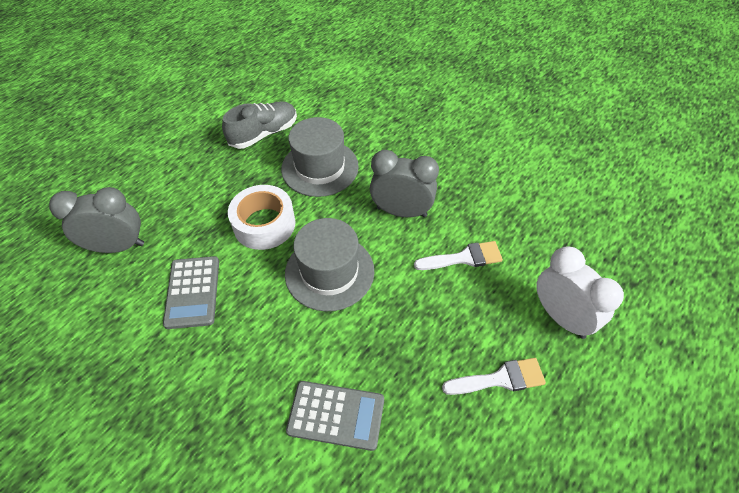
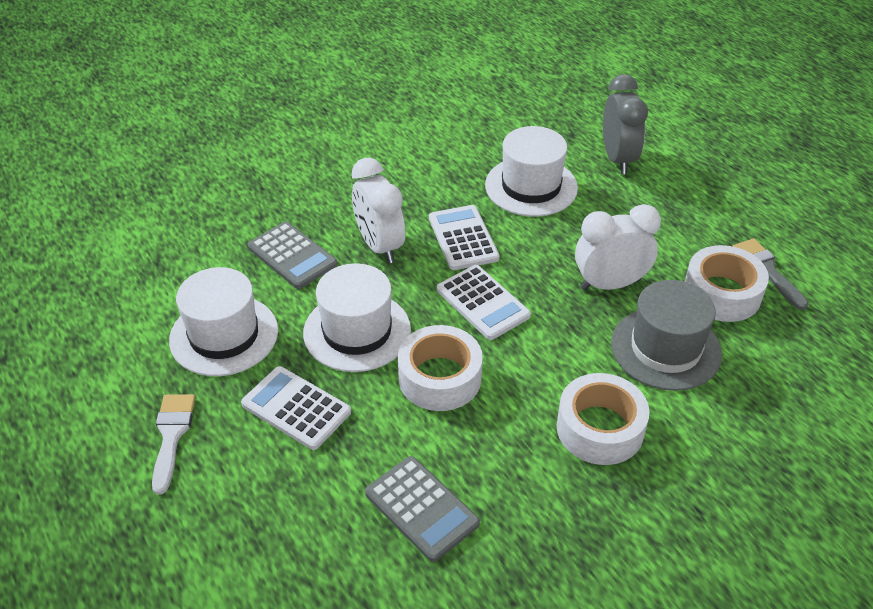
grey brush: none = 0 -> [732,238,809,310] = 1
grey clock: [49,187,144,253] [370,149,439,217] = 2 -> [603,74,648,174] = 1
grey hat: [281,117,359,197] [285,218,374,311] = 2 -> [611,280,722,391] = 1
grey shoe: [222,101,297,149] = 1 -> none = 0
white brush: [414,241,503,270] [442,358,546,395] = 2 -> [152,394,195,495] = 1
white calculator: none = 0 -> [241,366,351,450] [429,205,500,270] [437,265,531,340] = 3
white clock: [536,247,624,339] = 1 -> [352,158,405,263] [575,204,661,290] = 2
white hat: none = 0 -> [169,267,278,376] [303,263,411,372] [485,126,578,217] = 3
white tape: [228,185,295,250] = 1 -> [398,325,483,411] [557,373,650,465] [685,245,769,322] = 3

